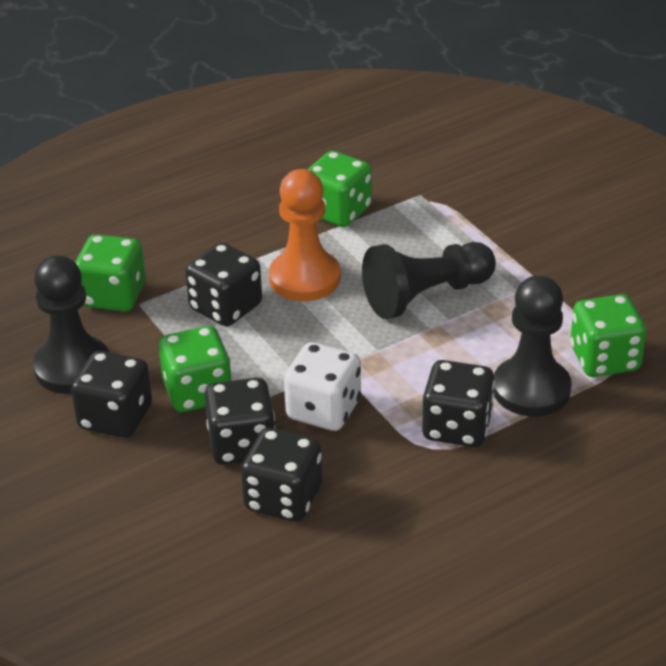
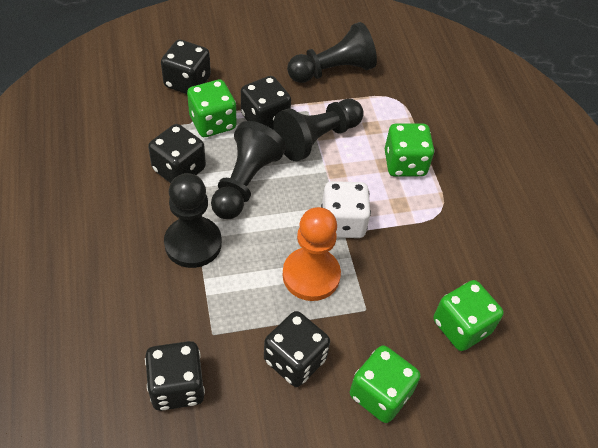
black pawn: [33,255,109,394] [362,242,496,319] [494,275,571,417] = 3 -> [164,173,222,268] [211,121,286,219] [273,99,364,161] [287,22,377,83] = 4

